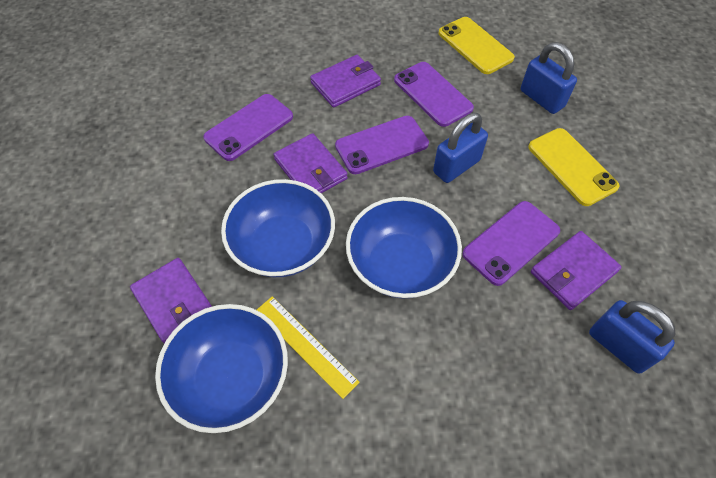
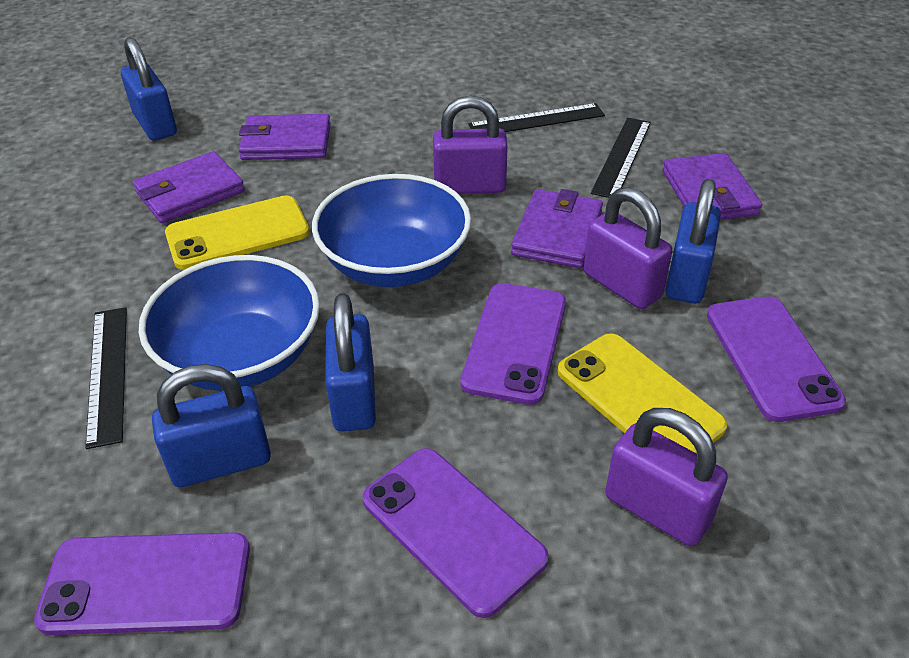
black ruler: none = 0 -> [85,307,127,449] [468,103,605,132] [591,118,651,198] = 3
blue bowl: [155,304,288,433] [221,179,335,277] [346,197,462,299] = 3 -> [139,255,320,391] [312,174,471,287] = 2
blue padlock: [433,113,488,183] [521,42,577,114] [589,300,676,373] = 3 -> [121,37,177,141] [152,364,271,487] [325,293,376,431] [666,179,721,304] = 4
purple padlock: none = 0 -> [433,96,508,194] [584,187,672,309] [605,408,728,546] = 3
yellow ruler: [257,296,360,399] = 1 -> none = 0

